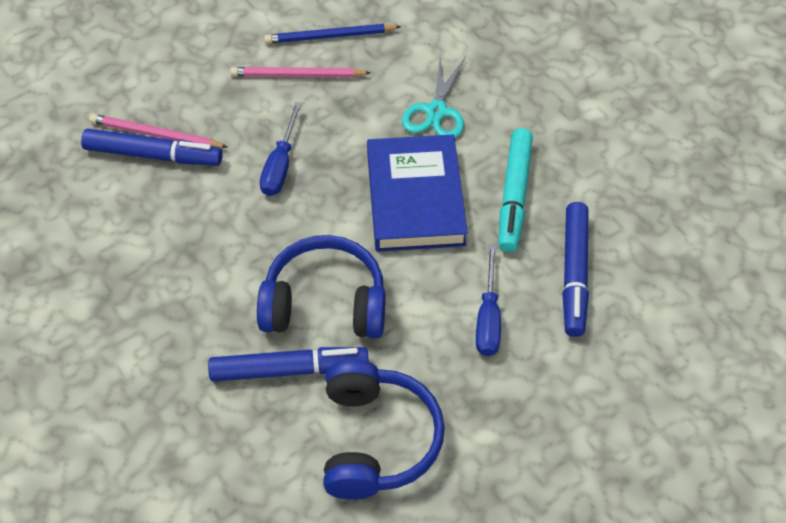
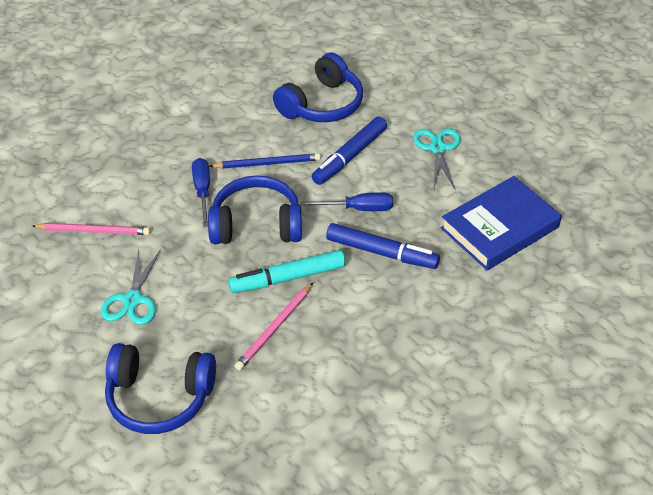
blue headphones: [257,235,386,339] [323,359,445,500] = 2 -> [105,343,216,434] [208,175,302,244] [273,53,363,122] = 3
blue marker: [81,129,223,166] [208,347,369,382] [562,202,589,337] = 3 -> [312,117,387,185] [326,223,440,269] = 2
turquoise scissors: [402,54,466,138] = 1 -> [101,249,161,325] [413,128,461,189] = 2

